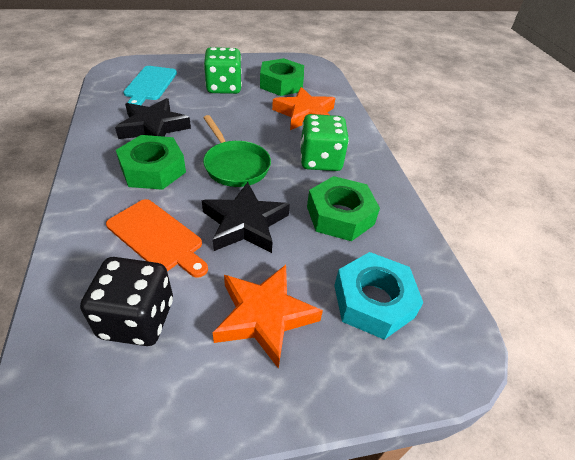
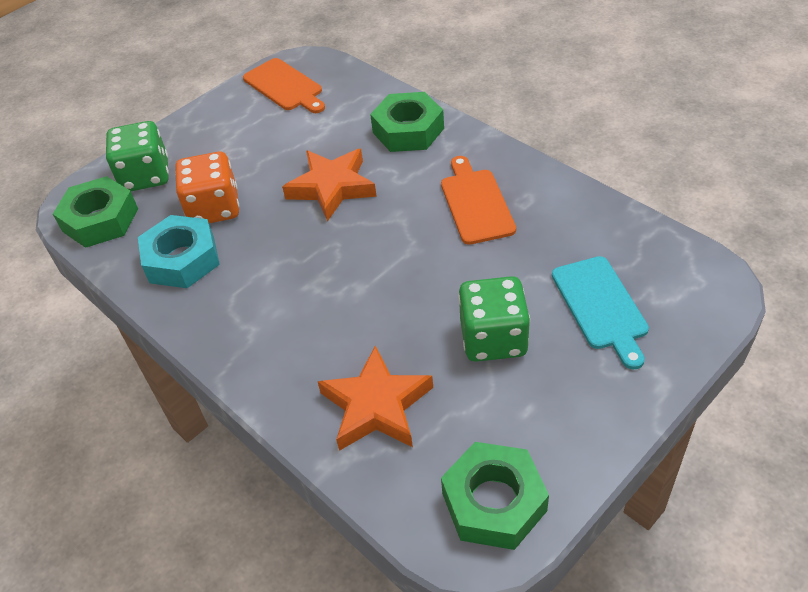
black dice: [80,257,173,346] = 1 -> none = 0
black star: [115,98,191,139] [202,182,290,253] = 2 -> none = 0
green pan: [203,115,271,187] = 1 -> none = 0
orange cutting board: [106,199,208,278] = 1 -> [243,58,325,113] [441,156,516,245] = 2
orange dice: none = 0 -> [175,152,239,223] = 1

